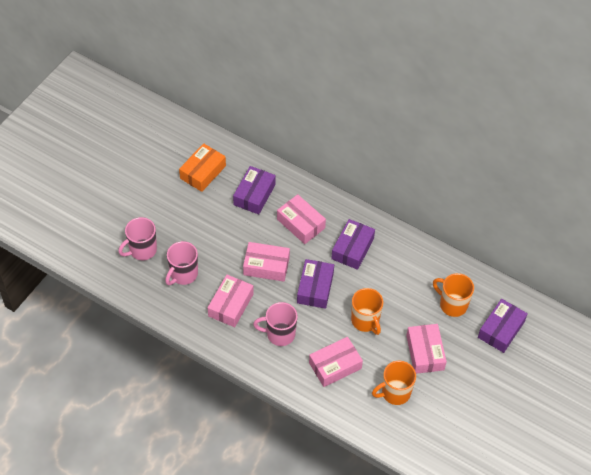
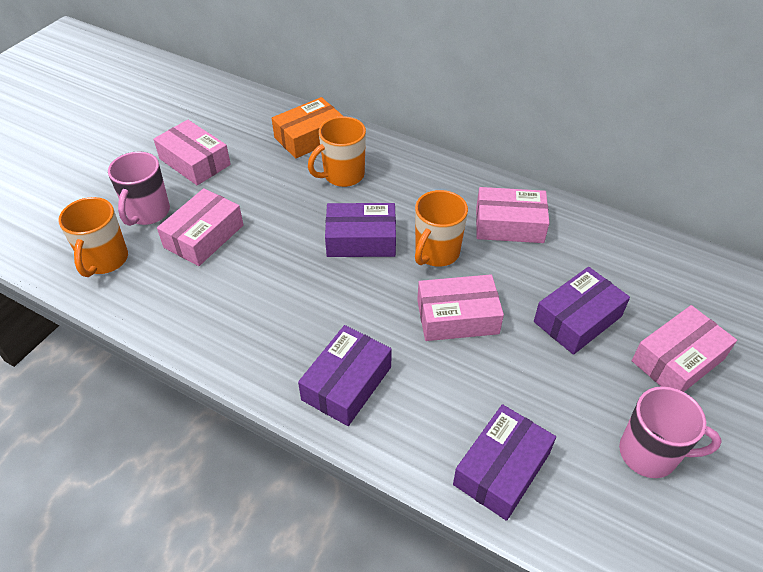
pink mug: [118,217,157,260] [165,241,198,285] [253,302,298,346] = 3 -> [108,151,170,226] [619,386,722,478] = 2

